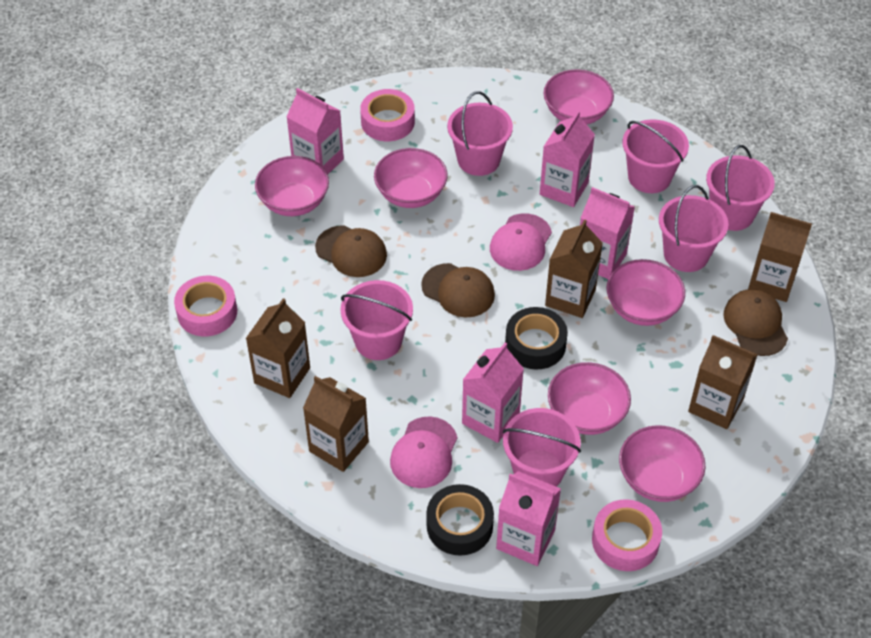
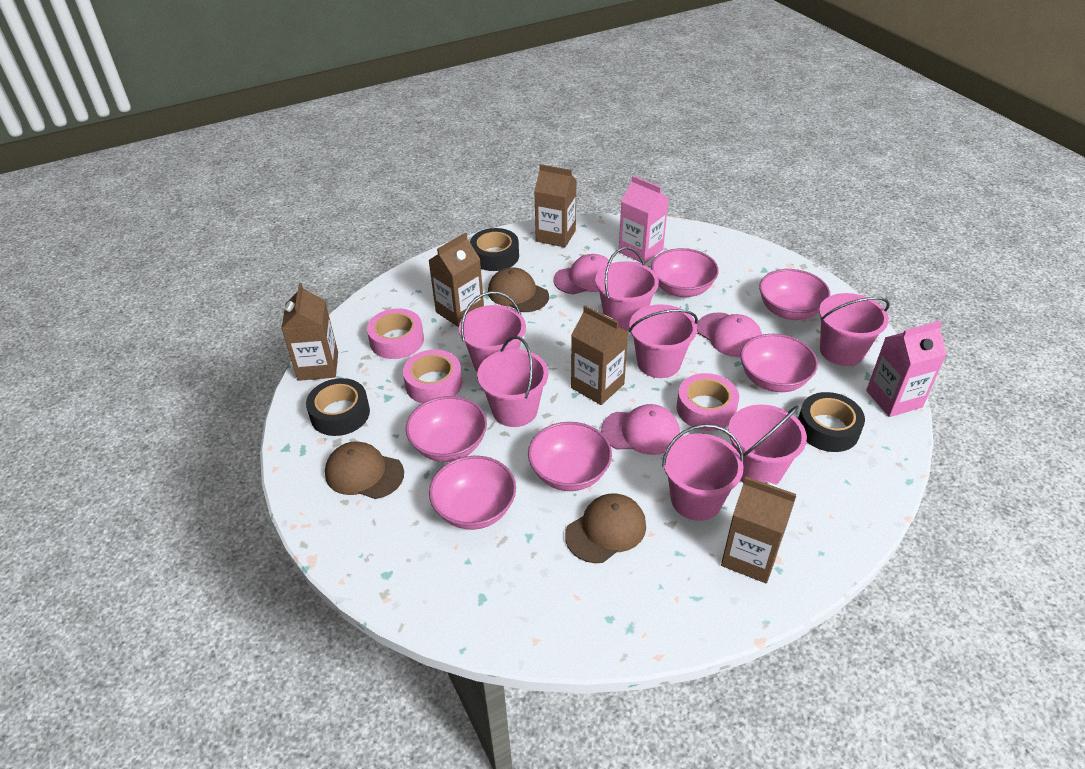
black tape: [426,484,494,556] [505,307,568,369] = 2 -> [306,378,370,436] [470,228,519,271] [798,392,865,452] = 3
pink bucket: [340,280,413,360] [447,92,513,176] [503,408,581,487] [622,119,689,193] [659,185,728,272] [706,145,775,231] = 6 -> [459,291,526,372] [477,336,548,427] [595,247,659,331] [629,304,698,378] [662,424,744,521] [728,405,807,485] [819,293,890,366] = 7
pink cap: [390,416,457,488] [490,213,552,271] = 2 -> [553,254,612,295] [601,404,680,455] [697,313,762,357] = 3
pink carton: [286,88,344,174] [462,343,524,443] [496,471,561,566] [540,111,595,207] [580,187,635,279] = 5 -> [619,176,669,264] [866,321,947,417] = 2

